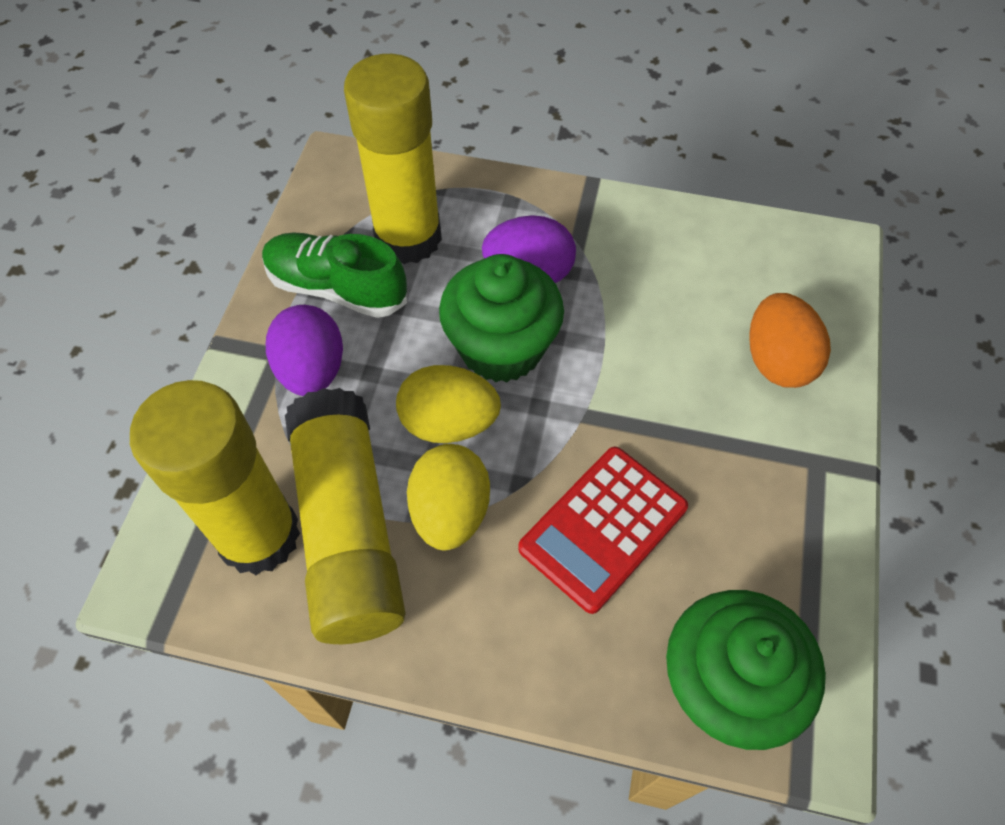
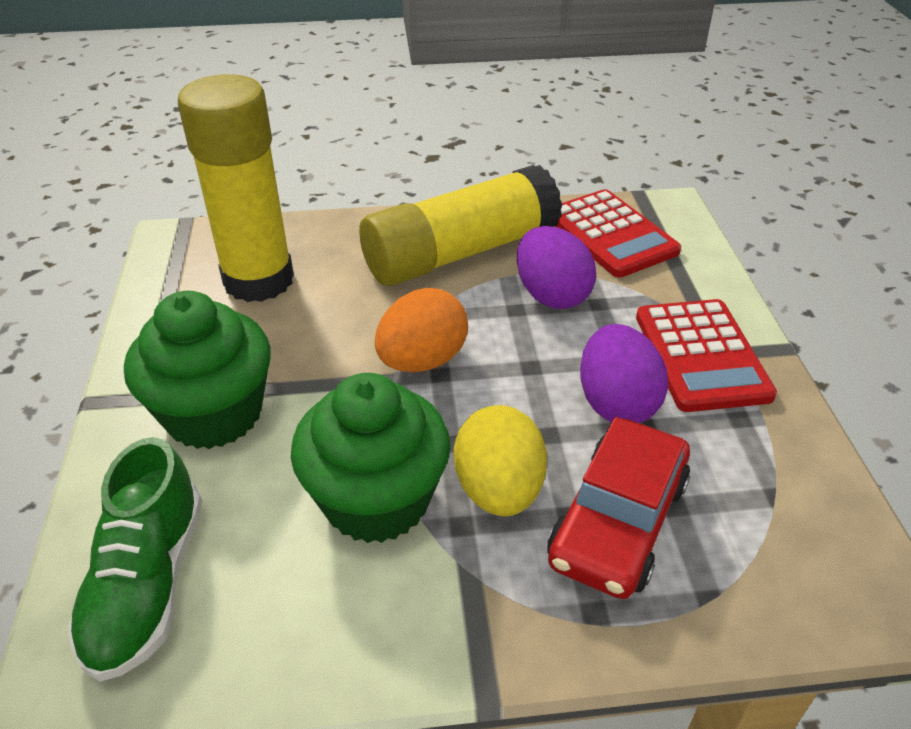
red calculator: [518,447,688,614] = 1 -> [555,189,681,278] [636,299,777,412] = 2
red car: none = 0 -> [548,417,690,599] = 1
yellow egg: [396,365,501,443] [407,444,490,550] = 2 -> [454,405,547,516] = 1
yellow glue stick: [130,380,300,575] [285,388,406,644] [344,54,442,264] = 3 -> [178,74,294,302] [359,165,562,286] = 2

